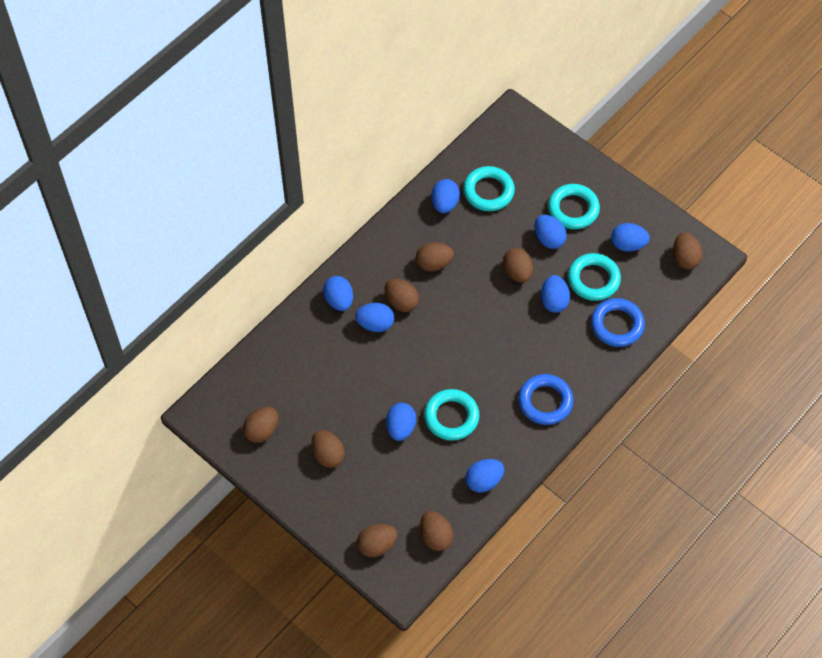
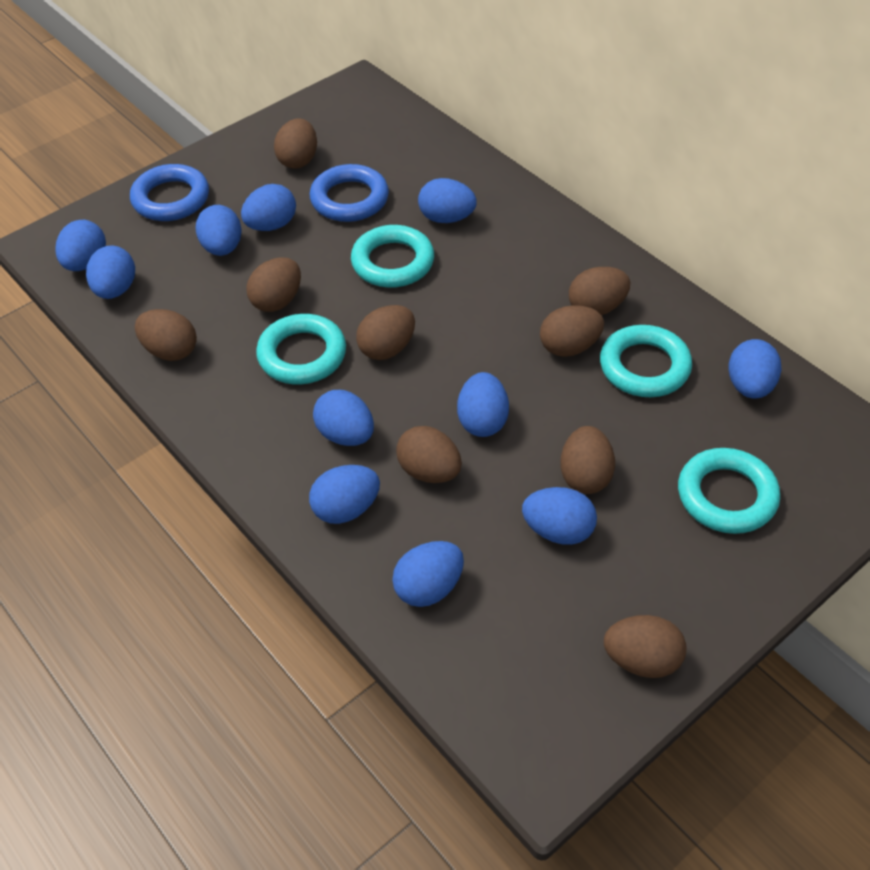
blue egg: [323,276,353,311] [355,303,394,332] [386,403,416,441] [431,179,460,213] [465,459,504,492] [534,215,567,249] [541,275,570,313] [611,223,650,251] = 8 -> [55,220,106,271] [86,245,135,299] [196,205,242,256] [241,184,296,231] [309,465,380,524] [313,390,374,446] [392,541,464,607] [418,178,477,223] [457,372,509,437] [522,487,597,545] [729,339,781,398] = 11
brown egg: [243,407,278,443] [311,430,345,468] [357,524,398,557] [385,279,419,312] [416,242,454,271] [420,511,453,551] [503,248,533,283] [673,233,703,269] = 8 -> [135,309,197,361] [246,257,301,312] [274,119,317,169] [356,305,415,360] [396,426,462,483] [540,305,604,357] [561,426,615,494] [569,267,630,315] [604,615,687,678] = 9

